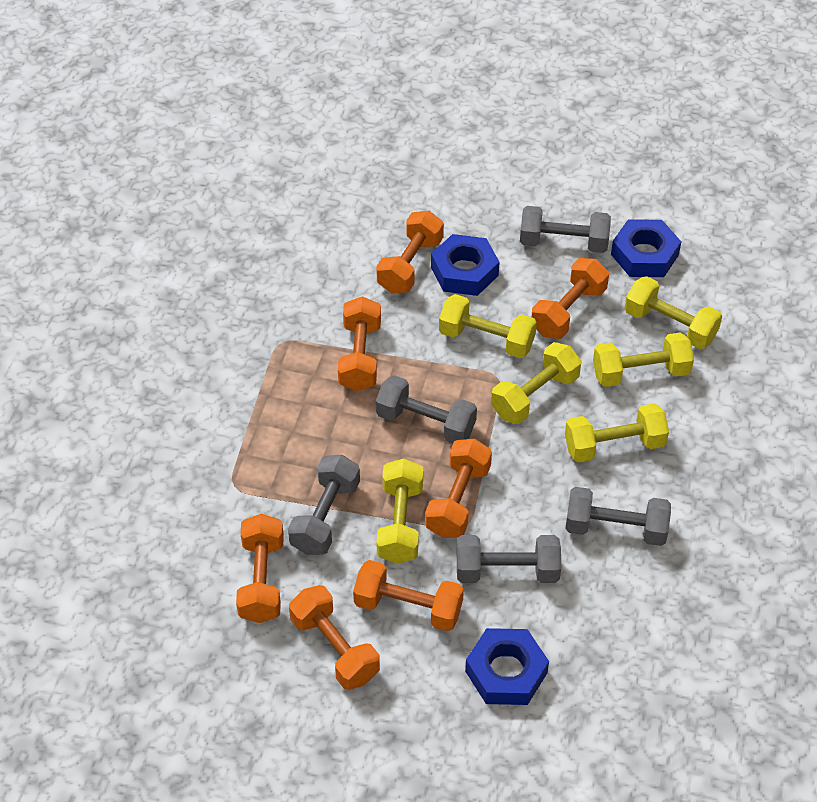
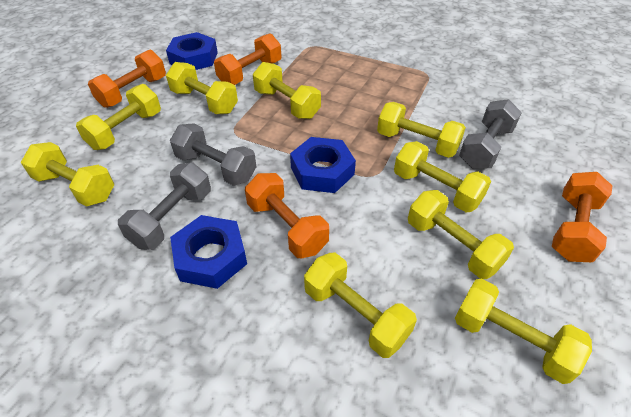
grey dumbbell: [288,455,360,555] [376,375,477,443] [457,535,561,583] [520,206,611,253] [565,487,671,546] = 5 -> [118,163,211,250] [170,123,256,186] [459,99,522,169] = 3
orange dumbbell: [236,514,284,623] [289,585,380,690] [338,296,381,391] [353,560,464,632] [376,211,444,293] [425,439,492,538] [531,258,609,339] = 7 -> [88,50,166,108] [214,33,281,85] [245,173,329,258] [552,172,612,262] = 4
yellow dumbbell: [376,458,423,564] [439,294,537,358] [491,342,582,424] [565,403,669,462] [593,332,694,387] [624,276,722,349] = 6 -> [21,142,114,206] [76,84,161,150] [166,62,238,114] [253,62,321,119] [304,252,417,358] [377,102,466,158] [394,141,491,213] [408,190,514,279] [455,279,592,384] = 9

